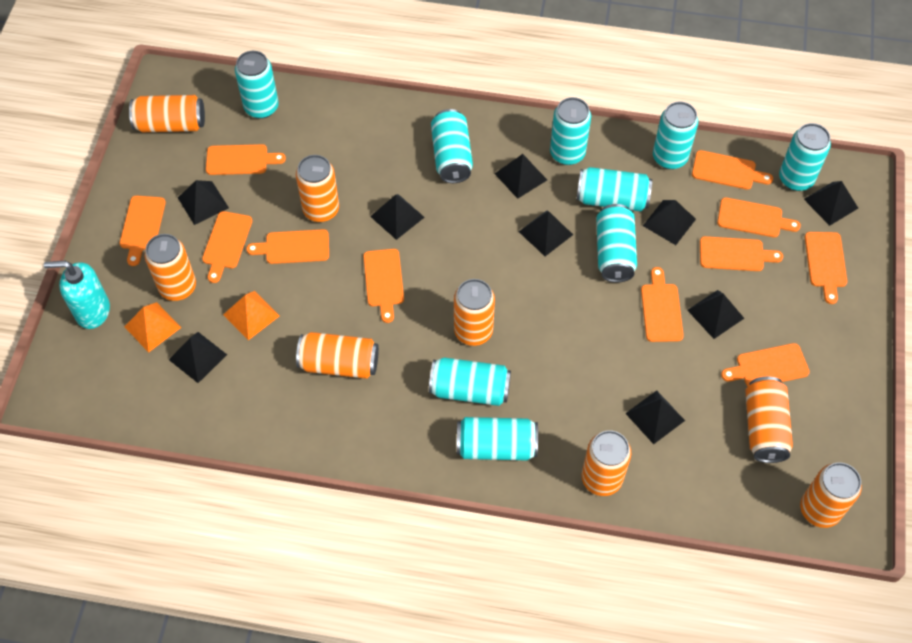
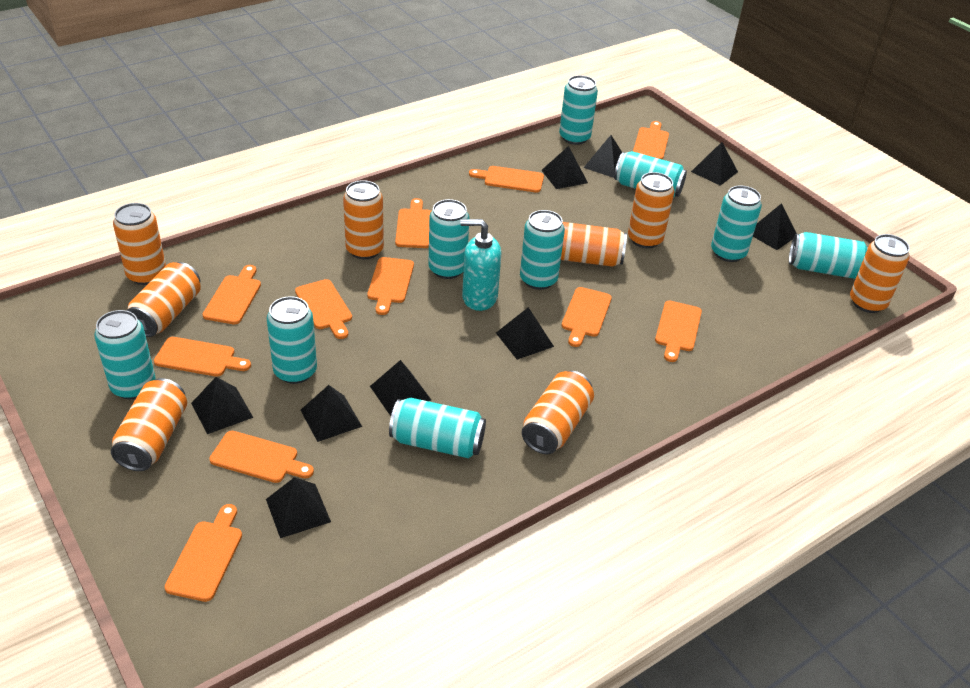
orange pyramid: [124,302,181,353] [223,291,280,340] = 2 -> none = 0

